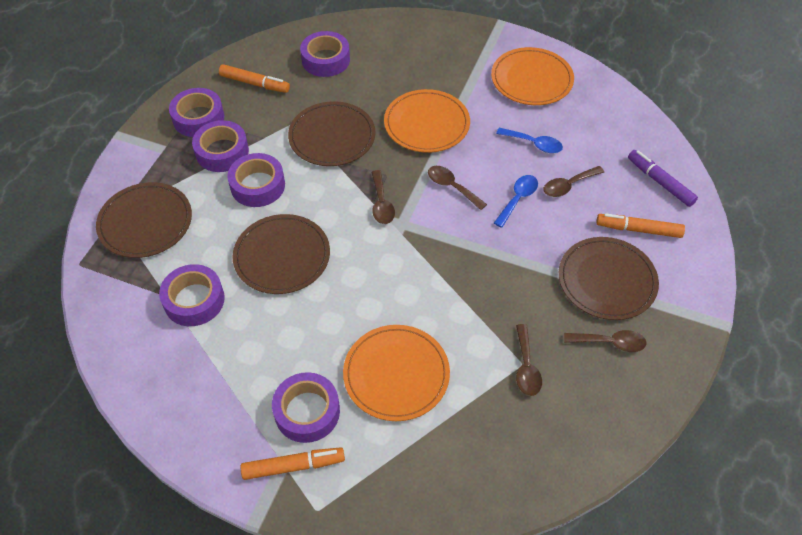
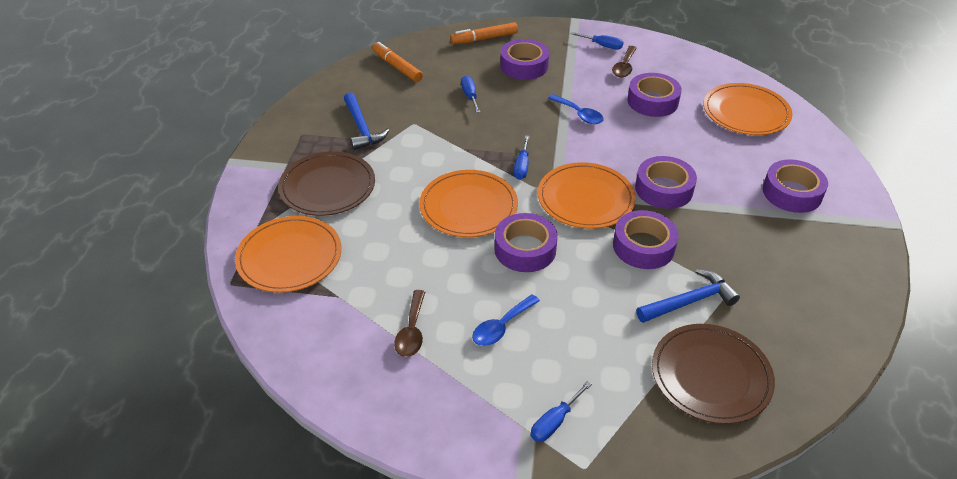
blue hammer: none = 0 -> [344,92,389,150] [636,269,740,323] = 2
blue screwdriver: none = 0 -> [461,75,480,113] [513,135,530,180] [531,381,592,442] [570,32,623,50] = 4
brown plate: [96,182,192,258] [233,214,330,294] [288,101,376,166] [559,237,659,320] = 4 -> [278,151,375,216] [652,324,775,424] = 2
brown spoon: [372,170,395,224] [428,166,487,210] [516,324,542,396] [544,166,604,197] [564,330,647,352] = 5 -> [394,290,425,357] [612,46,637,77] = 2
orange marker: [219,64,290,93] [241,447,345,480] [596,213,685,238] = 3 -> [372,42,423,82] [450,22,518,44] = 2
orange plate: [343,325,450,421] [384,89,470,153] [491,47,574,105] = 3 -> [235,216,342,293] [419,170,518,237] [538,162,636,229] [703,83,792,135] = 4
purple marker: [628,150,698,207] = 1 -> none = 0

